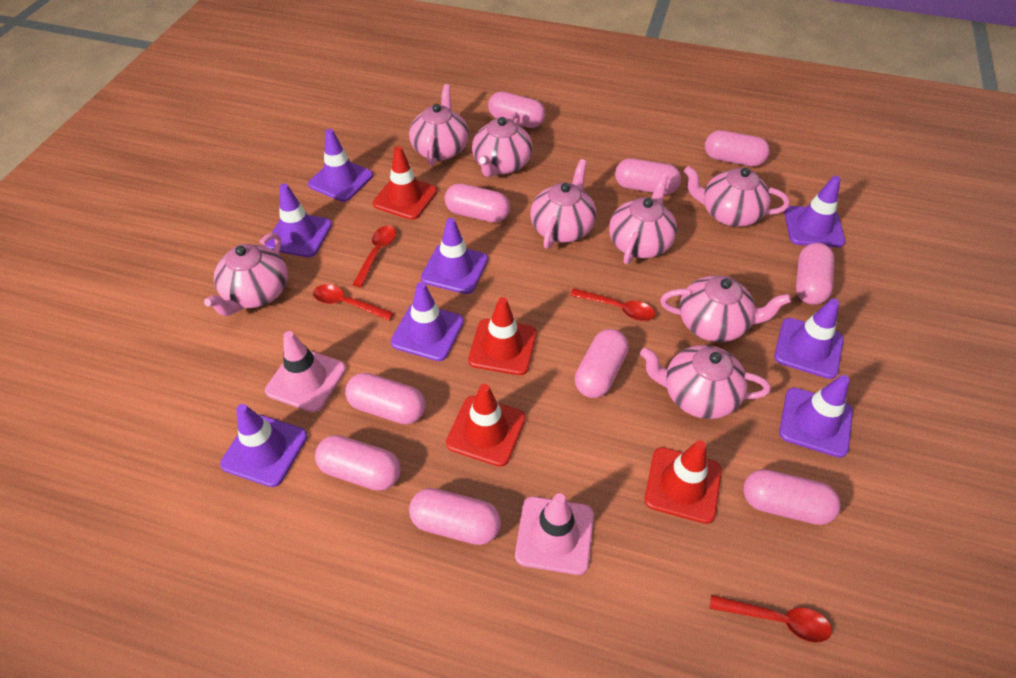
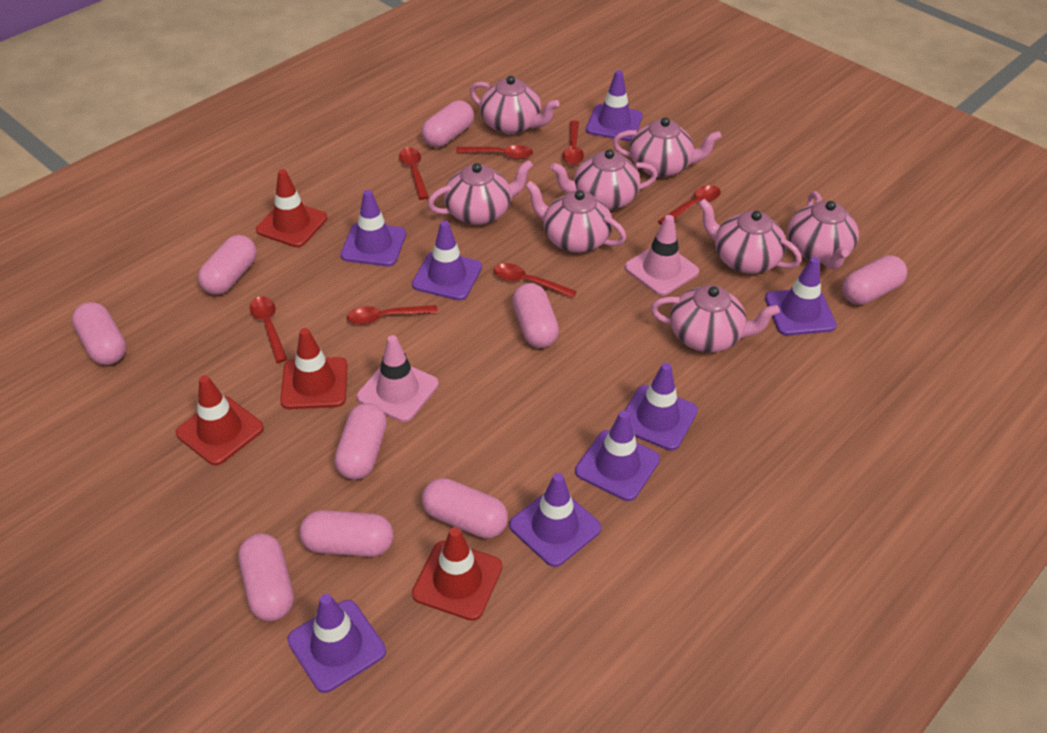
pink capsule: [315,435,401,491] [345,373,425,425] [409,488,501,545] [445,183,510,223] [488,92,545,128] [575,329,629,398] [615,158,681,195] [705,130,770,167] [743,469,841,525] [796,243,834,305] = 10 -> [72,302,126,365] [198,235,257,295] [238,533,294,622] [299,510,393,557] [335,403,387,480] [422,100,474,147] [422,478,508,539] [512,283,559,348] [842,255,907,305] = 9
red spoon: [313,284,394,321] [352,226,396,287] [570,288,655,321] [710,595,832,643] = 4 -> [250,296,288,363] [347,305,438,325] [399,148,429,200] [456,145,533,159] [494,263,577,298] [563,121,584,165] [658,185,721,224] = 7

